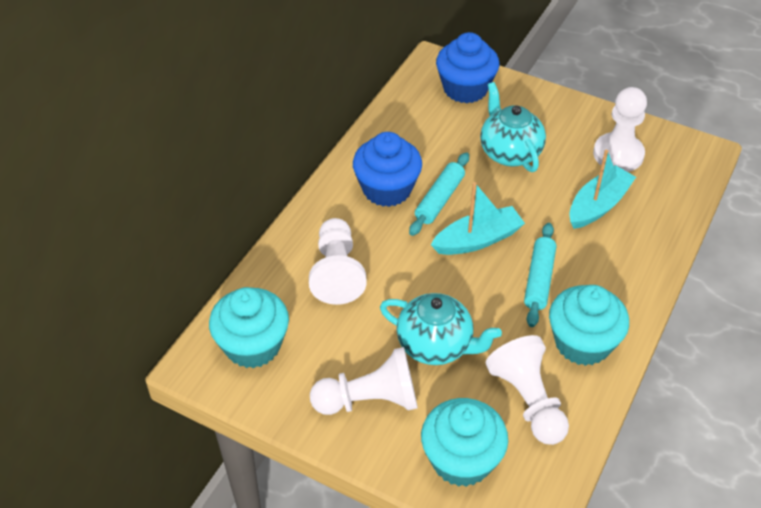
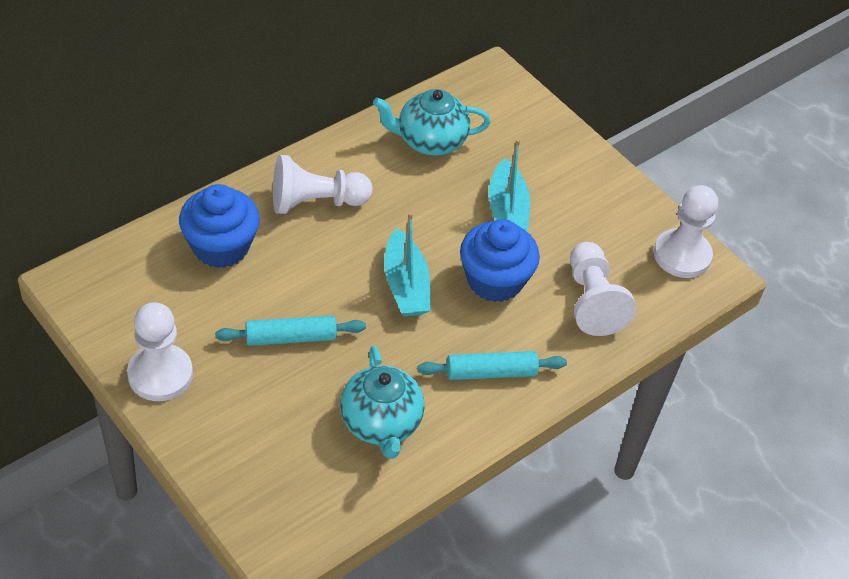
turquoise cupcake: [209,287,289,368] [421,398,508,487] [549,285,629,366] = 3 -> none = 0

